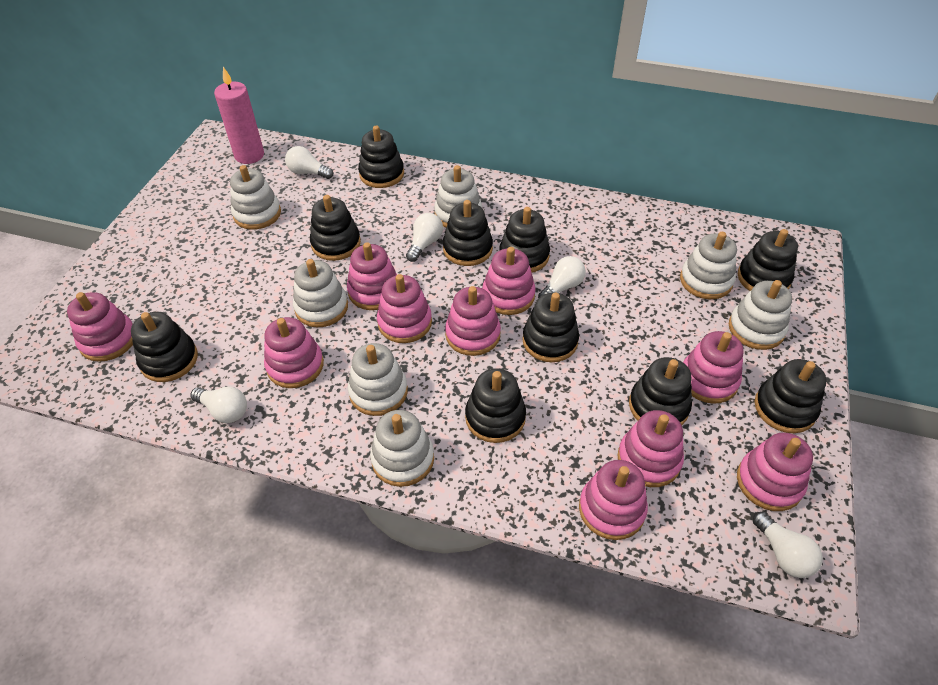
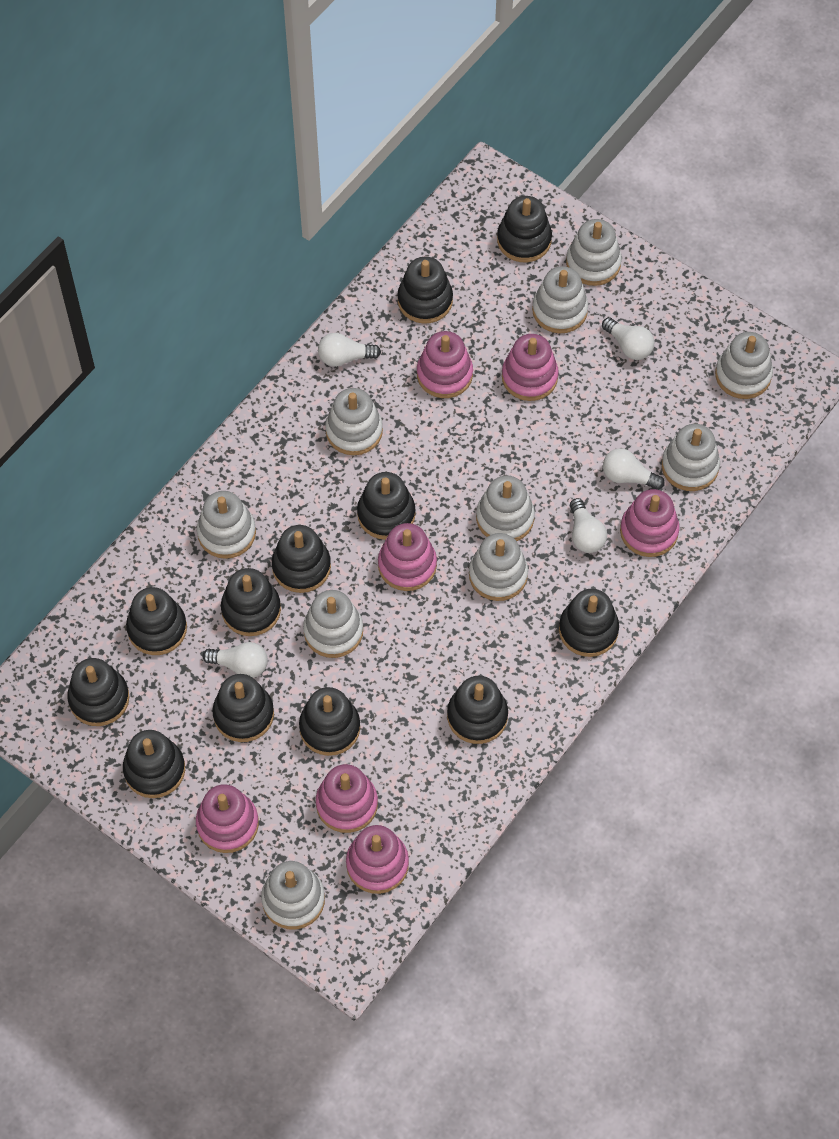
black stacking toy: [131,312,198,382] [310,195,361,261] [358,126,404,188] [443,200,493,266] [465,368,526,443] [499,207,550,273] [522,292,579,362] [629,357,692,425] [738,229,798,291] [755,359,827,433] = 10 -> [67,658,129,726] [123,730,185,798] [126,587,187,655] [212,674,274,742] [221,568,281,636] [272,525,331,593] [299,687,360,756] [357,472,415,540] [397,257,453,323] [447,676,508,744] [497,196,552,262] [559,589,619,657] = 12
pink candle: [214,67,264,164] = 1 -> none = 0
pink stacking toy: [67,292,133,362] [264,317,324,388] [347,242,397,310] [377,274,432,343] [445,286,501,356] [482,247,536,315] [579,460,648,540] [617,410,684,487] [683,331,744,404] [737,432,813,511] = 10 -> [196,784,259,853] [316,764,378,833] [346,825,409,894] [378,523,437,591] [417,331,473,398] [502,334,559,401] [620,489,679,557] = 7
white stacking toy: [230,165,281,230] [293,259,348,327] [348,343,408,416] [370,410,434,487] [434,165,482,228] [680,232,737,299] [729,280,792,350] = 7 -> [197,491,256,559] [261,861,325,929] [303,590,363,658] [325,388,383,455] [469,533,528,601] [476,475,535,541] [532,266,588,334] [566,219,622,286] [662,424,720,491] [715,332,773,399] = 10

